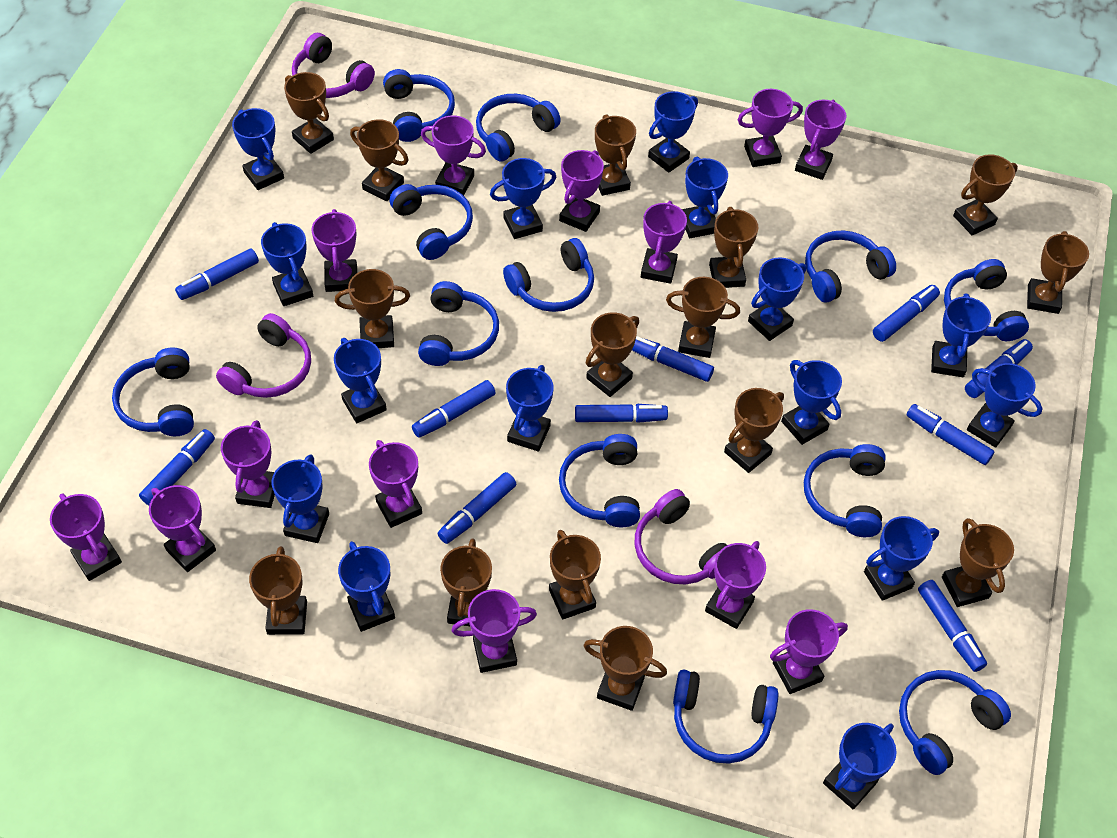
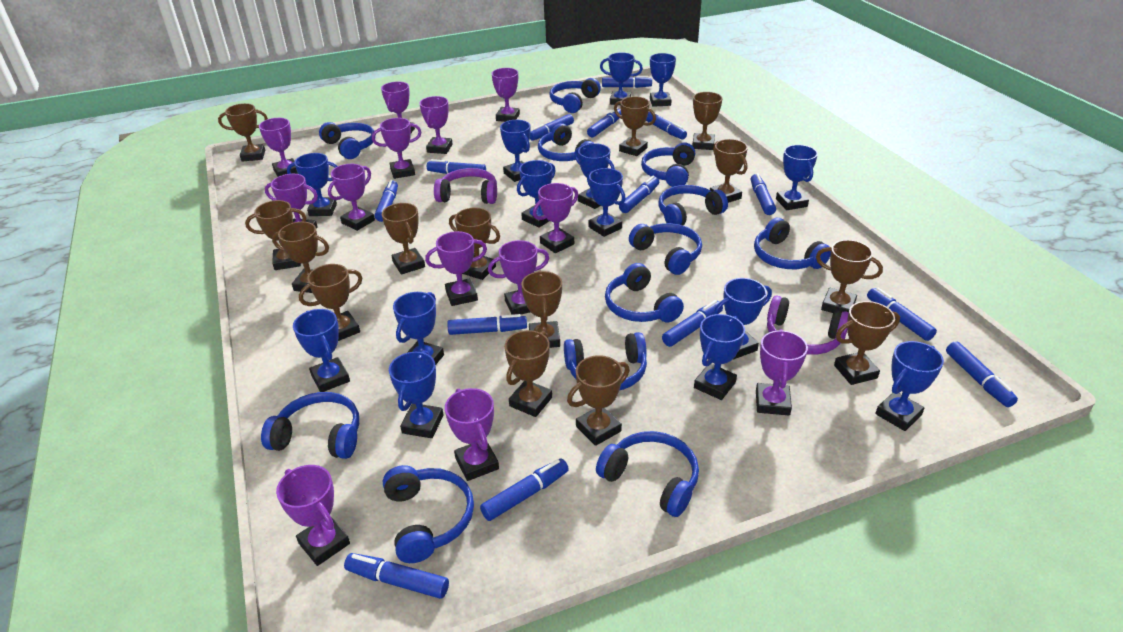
blue marker: [139,429,215,505] [175,248,259,300] [412,380,496,438] [437,472,516,544] [575,404,668,423] [632,336,714,382] [873,285,940,342] [907,404,995,465] [918,580,987,672] [965,339,1033,398] = 10 -> [344,553,449,599] [375,180,398,222] [427,159,486,174] [447,314,527,335] [480,458,569,521] [530,114,574,141] [587,107,621,137] [602,76,652,88] [619,176,659,213] [646,112,687,139] [662,300,723,347] [751,173,776,215] [867,288,937,341] [946,341,1018,407] = 14
blue trophy: [232,108,284,190] [261,222,313,306] [272,454,329,543] [334,338,387,423] [338,541,395,632] [490,158,556,239] [506,365,554,452] [648,91,698,173] [682,157,728,238] [748,257,806,341] [781,360,842,445] [823,723,896,809] [864,516,939,601] [931,294,991,377] [967,363,1043,448] = 15 -> [287,153,338,216] [293,309,350,392] [389,350,443,438] [393,292,444,366] [500,120,530,182] [517,160,556,228] [574,143,615,209] [587,168,626,237] [600,52,643,105] [650,53,676,107] [694,314,745,400] [714,278,772,359] [776,145,818,210] [875,341,944,431] = 14
brown trophy: [249,546,307,635] [284,72,334,154] [335,269,410,348] [350,119,408,201] [440,538,492,626] [549,530,601,620] [583,626,667,711] [586,312,639,397] [595,114,636,196] [666,277,740,358] [709,207,758,288] [724,388,784,473] [942,518,1014,607] [953,154,1018,235] [1027,231,1089,314] = 15 -> [218,103,268,162] [245,200,306,270] [272,222,329,293] [299,264,362,341] [382,203,425,274] [449,207,500,280] [505,330,552,417] [521,271,562,348] [567,355,630,446] [614,97,656,156] [692,92,723,150] [710,139,748,203] [816,240,883,313] [834,301,900,385] = 14
purple headphones: [216,313,311,398] [292,33,375,98] [635,489,727,584] = 3 -> [434,168,497,204] [767,296,849,355] = 2

